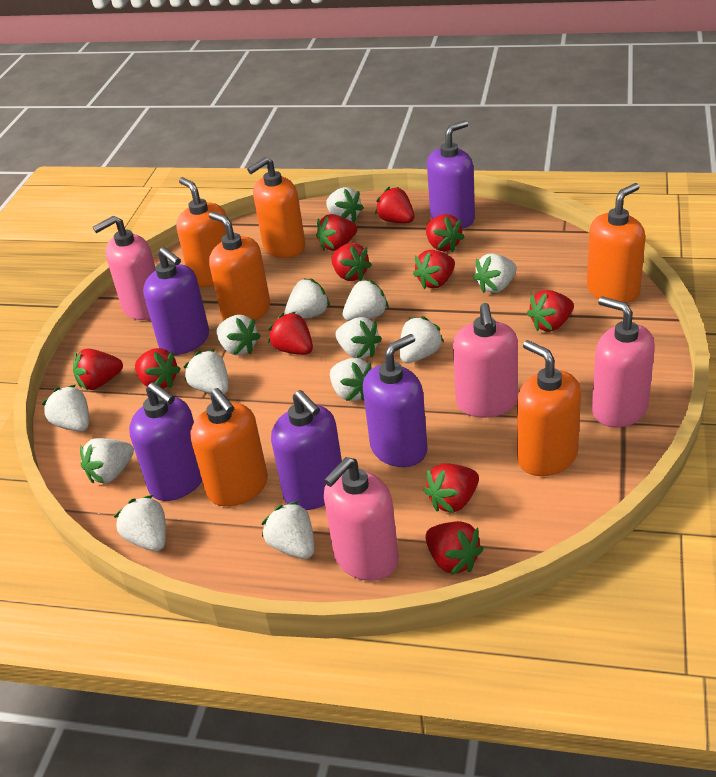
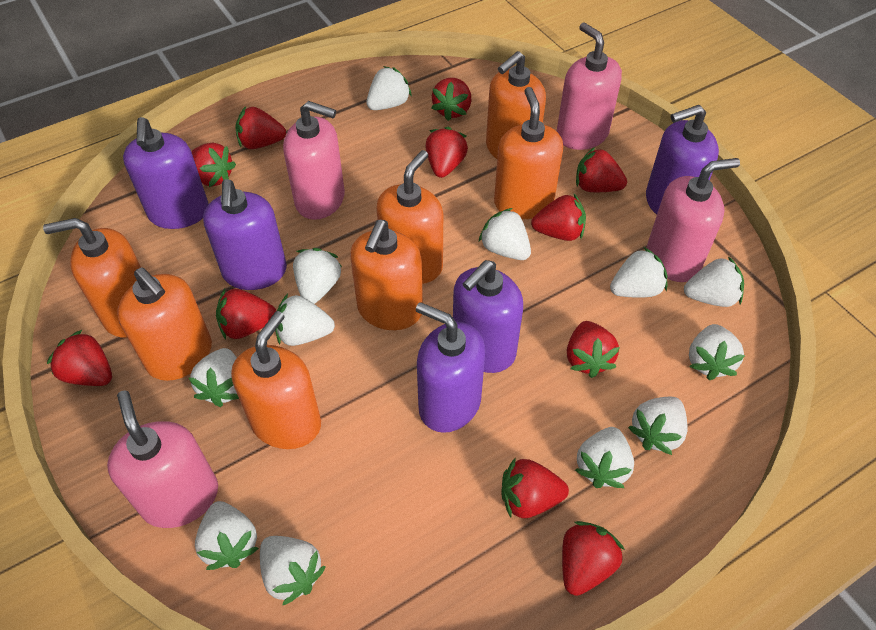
orange soap dispenser: [176,177,226,287] [191,388,268,506] [209,212,270,321] [247,157,305,258] [517,340,581,476] [587,183,645,303] = 6 -> [43,218,141,338] [117,267,212,381] [231,311,321,449] [350,220,423,330] [376,150,443,284] [486,51,546,159] [494,87,563,219] = 7
white strawberry: [42,385,89,432] [80,438,134,484] [114,495,166,551] [184,349,229,394] [217,315,261,355] [262,501,314,559] [285,278,330,319] [326,187,364,222] [330,358,372,401] [335,317,382,359] [343,279,389,321] [400,316,444,363] [473,253,517,293] = 13 -> [189,348,239,407] [195,501,259,570] [260,536,326,606] [275,294,335,346] [293,248,342,304] [366,66,412,110] [479,208,531,260] [575,427,634,488] [610,247,668,298] [628,397,688,455] [684,256,744,307] [689,324,745,380] = 12

